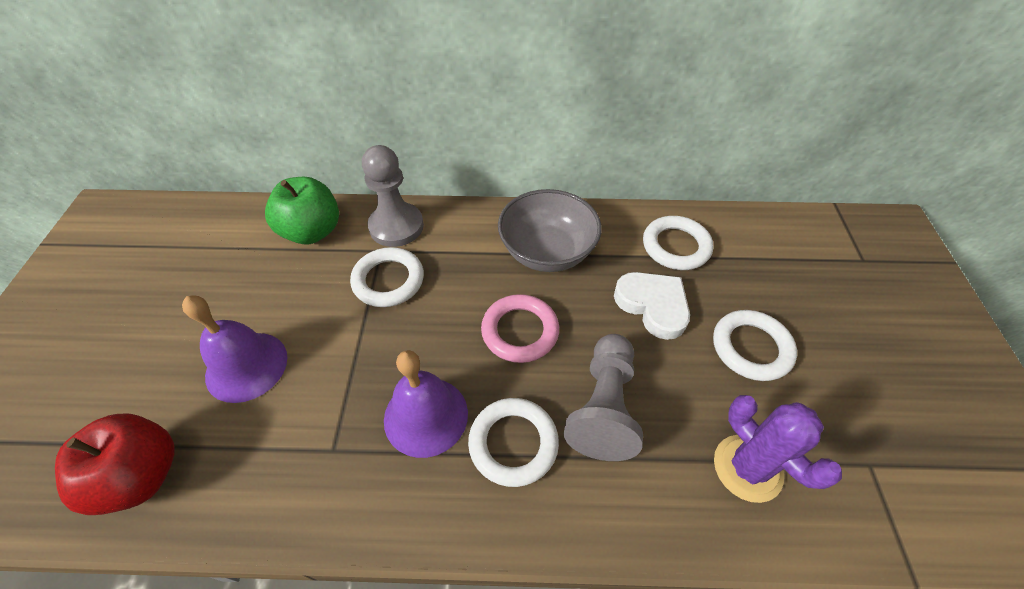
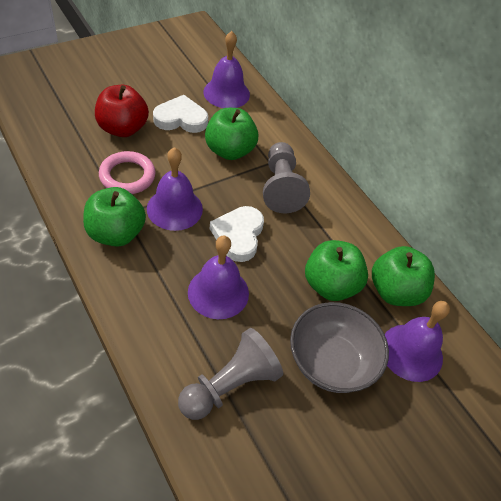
green apple: [265,177,339,244] = 1 -> [83,187,146,247] [205,108,258,160] [305,240,368,301] [372,246,435,306] = 4
purple bell: [182,295,287,403] [384,350,468,458] = 2 -> [147,147,203,231] [188,236,249,319] [203,31,250,108] [385,301,450,382] = 4
purple cactus: [714,395,842,503] = 1 -> none = 0
white heart: [614,272,690,340] = 1 -> [153,95,208,133] [210,206,264,262] = 2
white ring: [350,247,424,307] [468,398,559,487] [643,216,713,270] [713,310,797,381] = 4 -> none = 0

